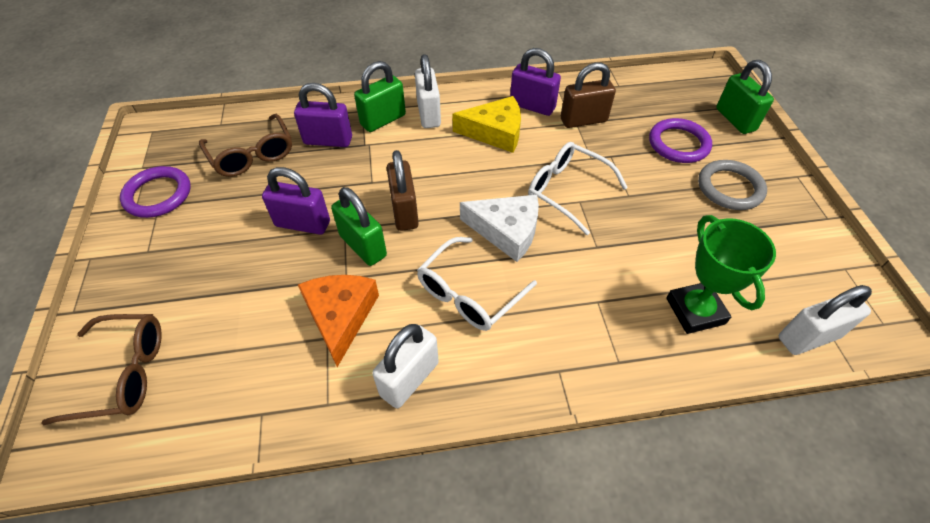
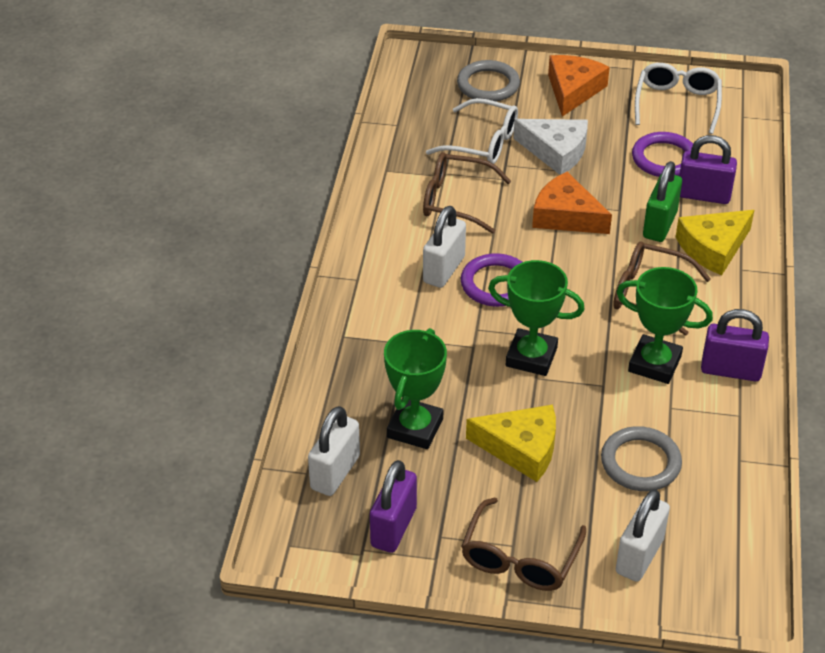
brown glasses: [42,314,162,425] [199,114,292,177] = 2 -> [423,152,511,234] [461,497,586,591] [613,242,711,336] = 3
brown padlock: [387,150,419,231] [561,62,616,128] = 2 -> none = 0
green padlock: [331,187,387,266] [354,61,406,132] [716,60,774,134] = 3 -> [643,161,682,242] = 1
green trophy: [666,215,776,334] = 1 -> [384,328,447,449] [488,260,585,376] [617,267,713,384] = 3
grey ring: [698,160,767,210] = 1 -> [457,60,520,102] [601,426,682,491] = 2
orange cheese: [298,275,379,367] = 1 -> [532,172,612,234] [548,55,610,117] = 2
yellow cheese: [452,96,521,153] = 1 -> [466,404,556,482] [676,210,754,275] = 2

